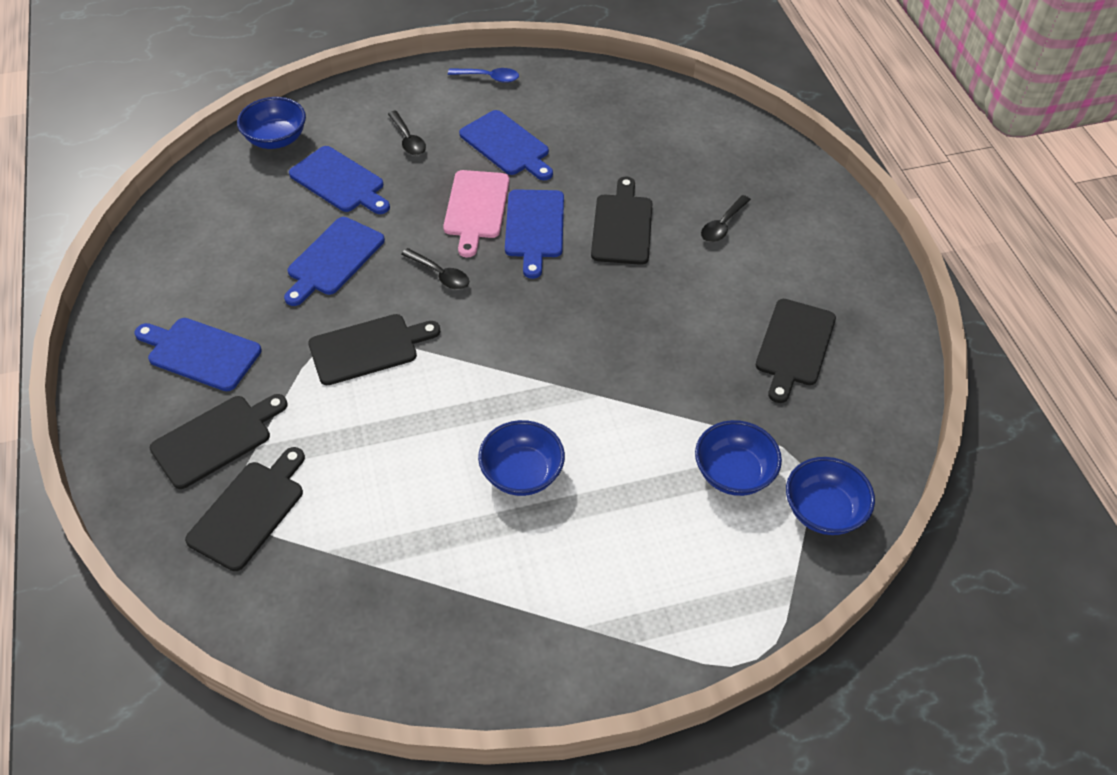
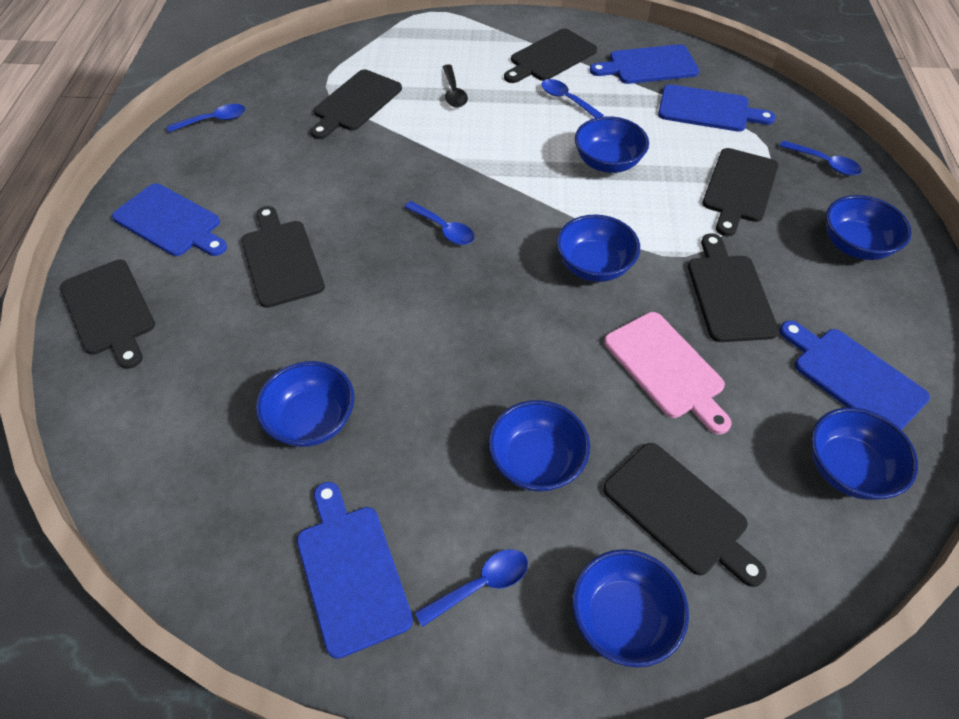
black cutting board: [150,394,288,489] [185,447,305,571] [308,314,441,385] [591,177,653,265] [756,299,836,403] = 5 -> [60,260,155,369] [241,206,325,308] [310,69,402,139] [504,29,597,83] [603,443,767,587] [688,233,779,342] [702,148,779,236] = 7
black spoon: [388,111,426,155] [401,248,469,290] [701,195,751,242] = 3 -> [443,64,468,108] = 1
blue bowl: [237,97,306,149] [478,420,565,496] [695,420,782,496] [786,457,875,535] = 4 -> [256,361,355,447] [488,400,590,492] [556,215,640,282] [572,549,689,667] [575,116,649,173] [811,407,918,500] [826,195,912,260] = 7
blue spoon: [448,68,519,83] = 1 -> [167,104,245,132] [404,201,475,245] [415,549,528,627] [541,79,604,118] [779,140,862,176] = 5

